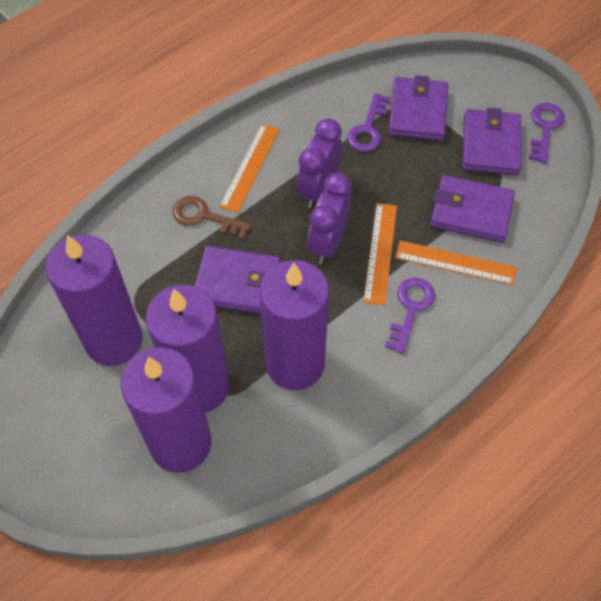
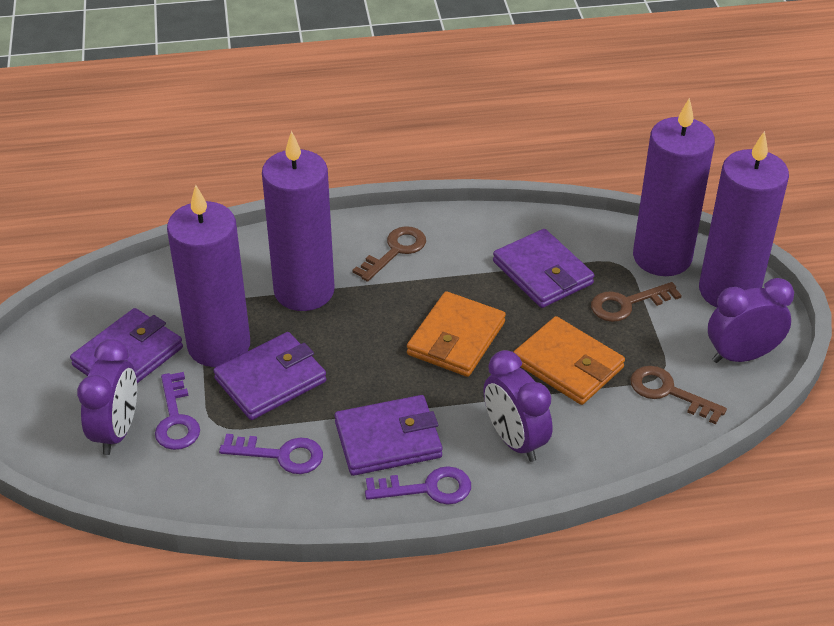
brown key: [172,196,251,240] = 1 -> [352,226,426,282] [591,282,682,322] [630,366,727,424] = 3
orange ruler: [219,124,280,213] [363,203,397,305] [395,241,517,285] = 3 -> none = 0
orange wallet: none = 0 -> [407,291,506,377] [514,316,625,405] = 2
purple clock: [297,119,342,208] [308,173,351,264] = 2 -> [77,339,137,455] [484,350,553,462] [708,278,794,363] = 3

